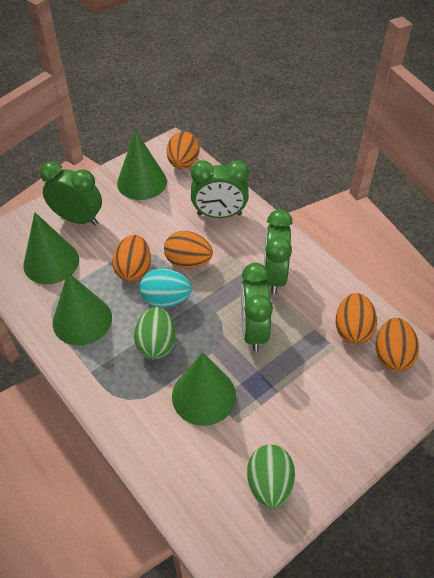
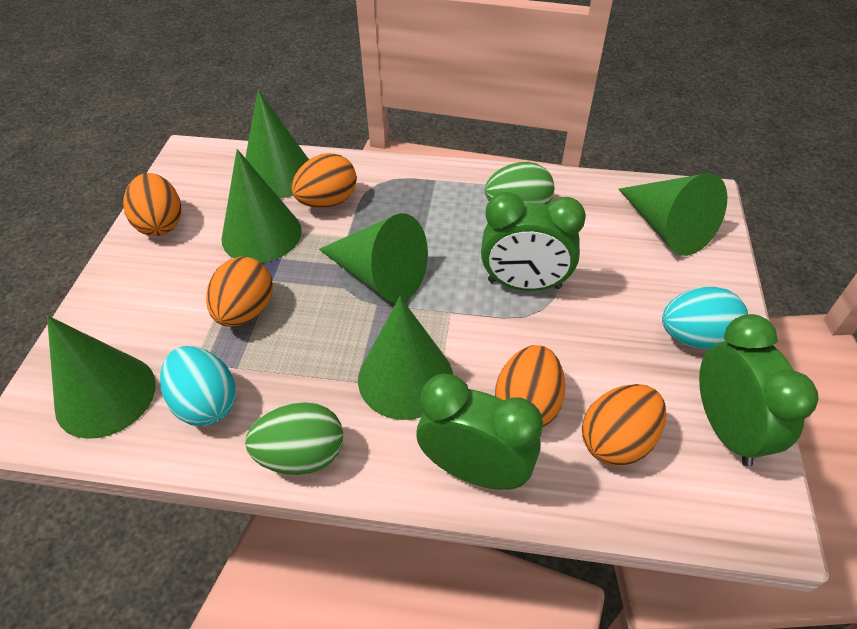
green clock: [40,161,102,226] [191,160,249,218] [241,263,273,351] [264,209,293,294] = 4 -> [416,373,543,490] [481,192,586,291] [699,314,819,467] = 3
green cone: [23,212,79,284] [52,272,112,346] [117,130,167,200] [172,352,236,426] = 4 -> [47,316,155,439] [222,149,302,263] [245,90,309,199] [319,213,428,303] [358,297,453,420] [619,173,727,256] = 6
turquoise egg: [139,269,192,308] = 1 -> [160,346,236,426] [662,286,748,349] = 2

